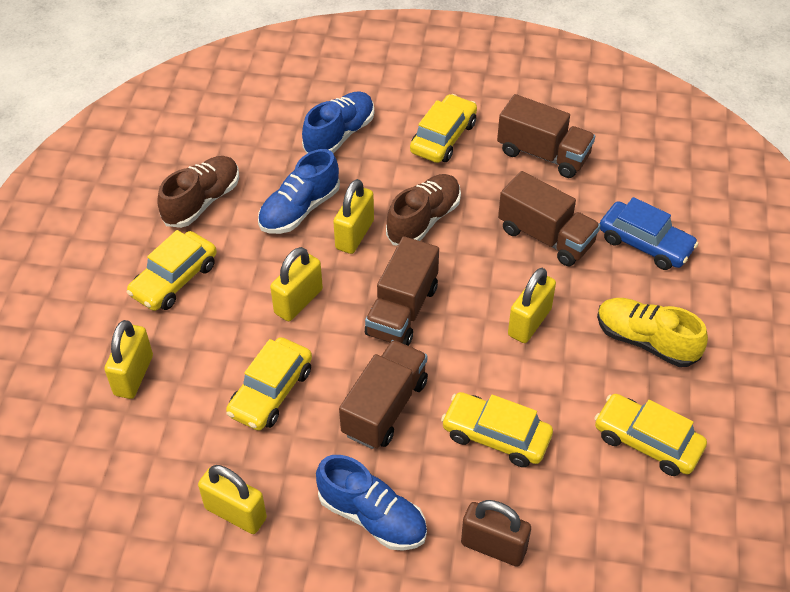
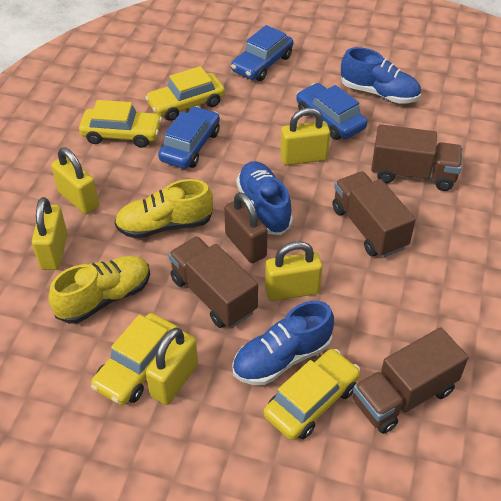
blue car: [600,197,698,270] = 1 -> [158,106,220,169] [231,25,293,81] [296,83,367,140] = 3
brown shoe: [157,156,239,228] [386,174,461,246] = 2 -> none = 0
yellow car: [127,230,217,311] [226,337,312,431] [410,94,477,163] [441,392,553,467] [594,394,707,476] = 5 -> [79,100,162,148] [91,313,179,405] [145,66,225,121] [264,349,360,440] = 4
yellow shoe: [597,298,708,367] = 1 -> [49,256,150,324] [115,179,213,239] = 2

